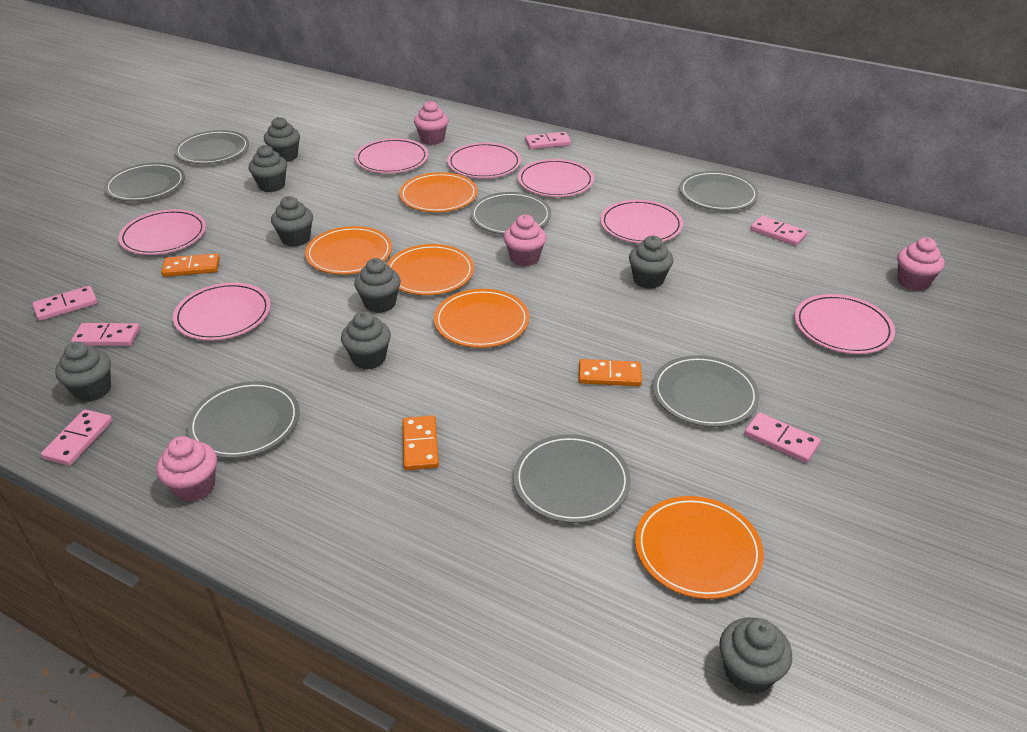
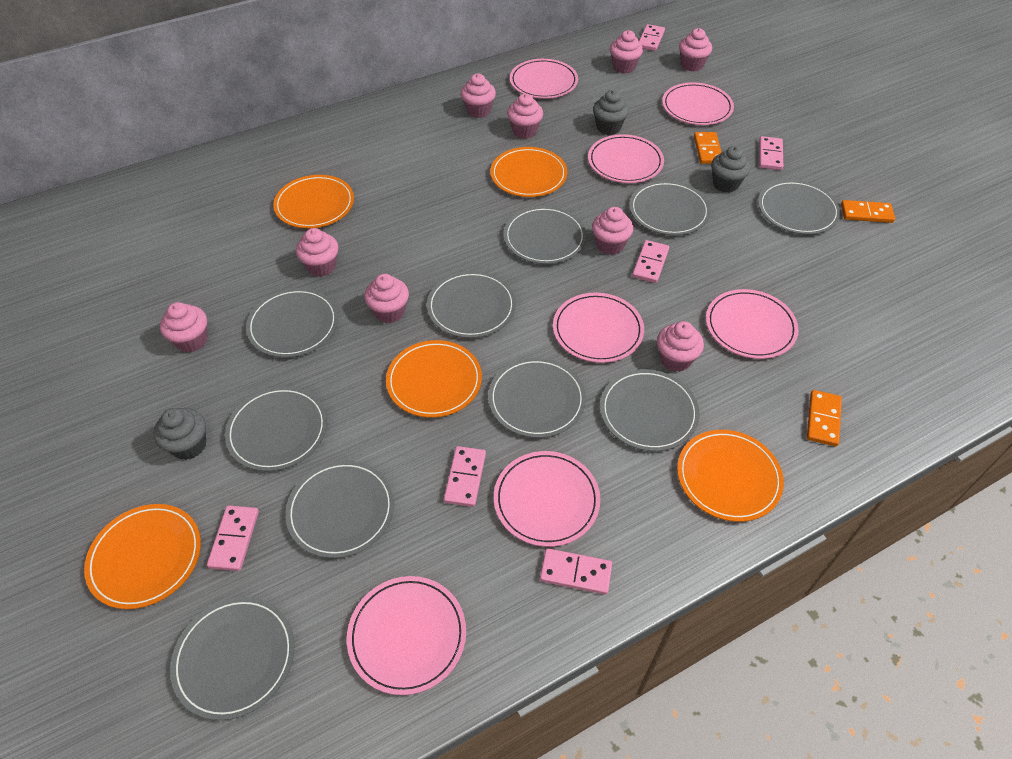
grey cupcake: [55,342,111,402] [249,145,287,192] [264,117,300,162] [271,196,313,247] [341,311,391,370] [354,258,401,313] [629,236,673,289] [719,617,792,694] = 8 -> [153,408,206,460] [593,90,629,135] [711,146,750,193] = 3
grey plate: [104,163,185,201] [174,130,249,164] [187,381,300,458] [470,192,551,234] [513,434,631,523] [652,355,760,427] [679,171,759,211] = 7 -> [170,597,294,720] [225,386,327,471] [246,288,338,358] [285,461,394,558] [427,271,516,338] [488,358,586,438] [504,206,586,264] [600,369,699,451] [629,181,710,235] [758,180,841,235] = 10
pink cupcake: [156,436,217,502] [414,101,449,145] [504,215,546,266] [897,237,944,291] = 4 -> [160,302,208,353] [296,228,339,277] [364,274,409,323] [461,74,496,118] [507,93,543,139] [592,207,633,255] [610,30,643,74] [657,321,704,372] [679,28,712,71] = 9

